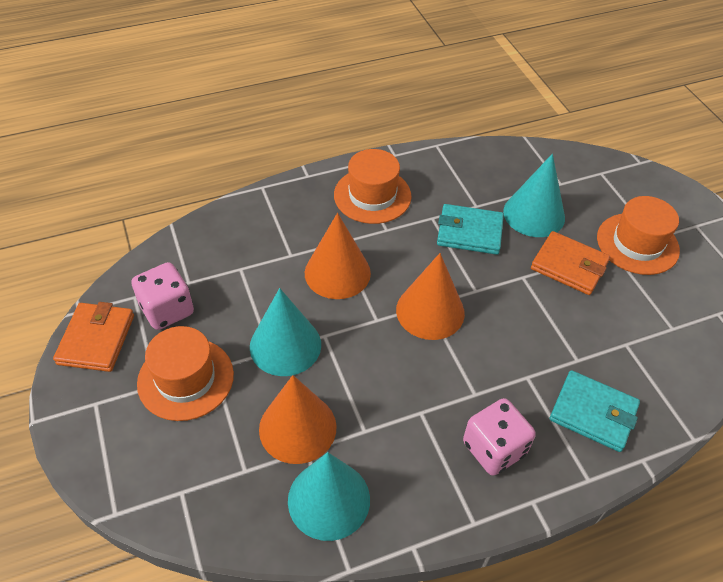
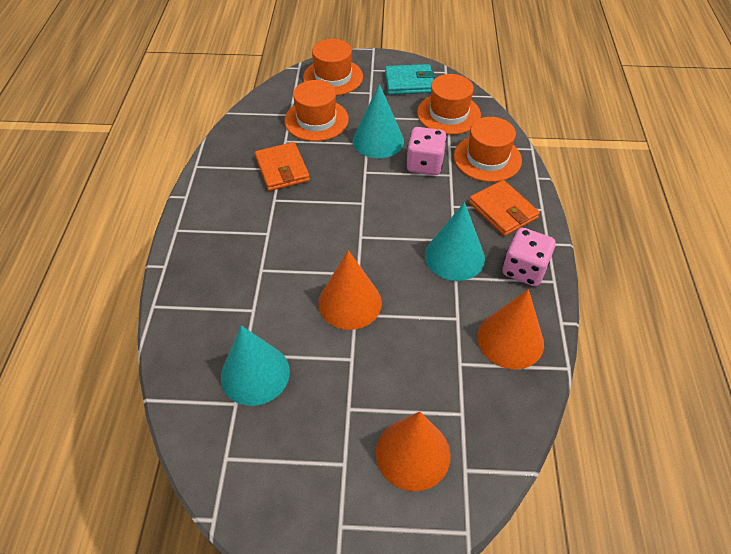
orange hat: [137,326,234,421] [334,149,412,224] [597,196,680,275] = 3 -> [284,80,349,141] [303,39,363,96] [417,74,481,135] [454,117,522,182] = 4
turquoise wallet: [437,204,504,255] [550,370,640,452] = 2 -> [385,64,435,95] = 1

